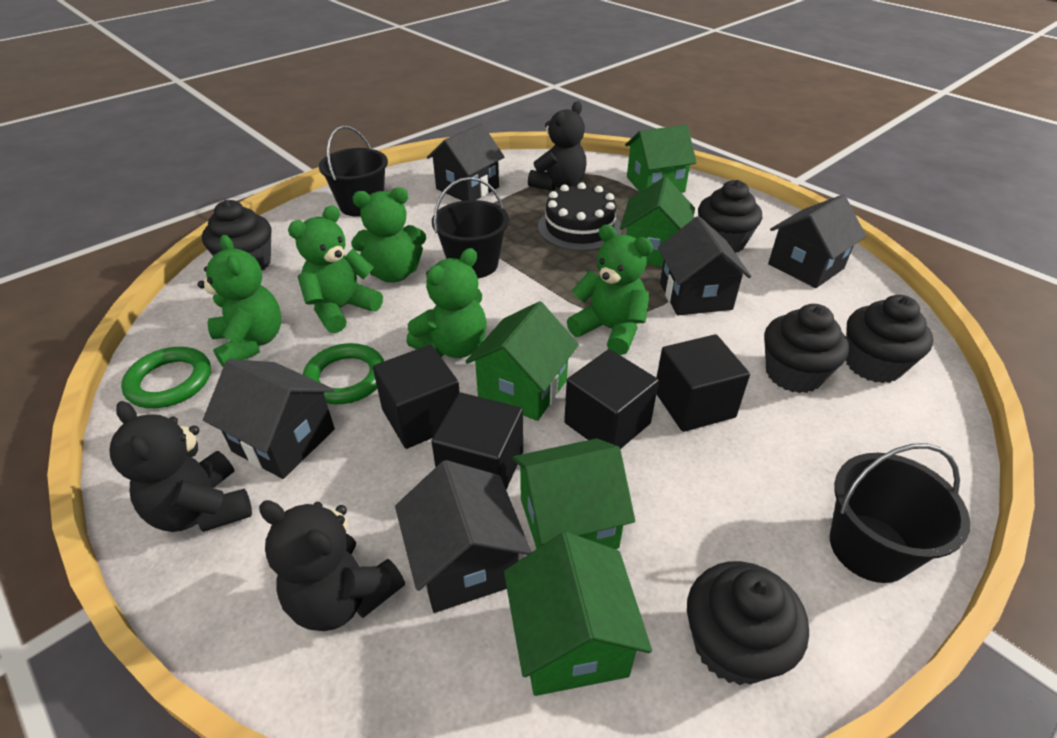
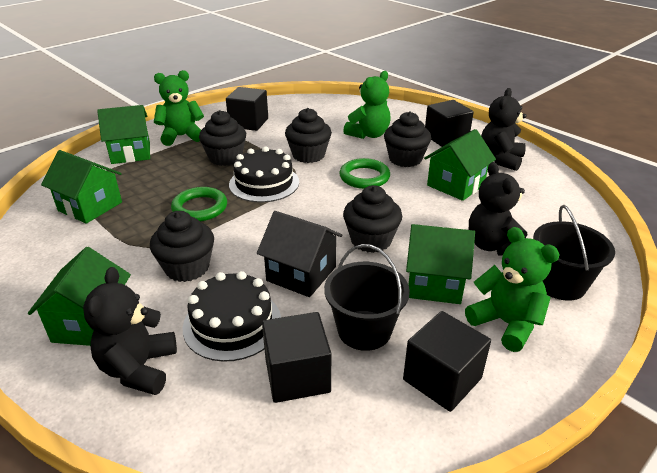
black bucket: [319,125,388,217] [432,177,509,278] [830,443,970,583] = 3 -> [324,244,410,351] [533,205,615,301] = 2
black cake: [538,182,622,251] = 1 -> [182,271,281,362] [229,146,299,202] = 2
black house: [203,359,335,479] [395,460,531,613] [427,123,504,201] [658,216,751,315] [768,195,866,288] = 5 -> [257,211,342,297] = 1
green teddy bear: [198,235,281,367] [288,205,383,333] [351,187,426,283] [406,248,487,358] [567,225,653,355] = 5 -> [154,70,204,146] [343,71,391,139] [465,227,559,352] = 3

